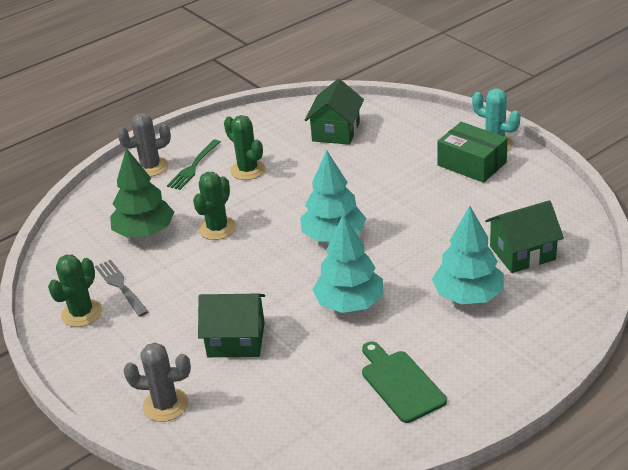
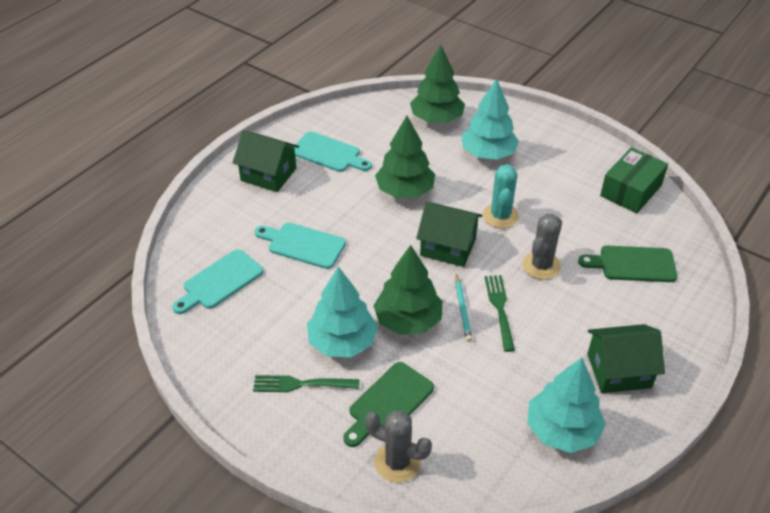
green cactus: [48,255,102,327] [193,172,236,240] [224,115,266,180] = 3 -> none = 0
green cutting board: [362,342,447,423] = 1 -> [343,362,434,447] [578,246,677,282] = 2
green fork: [167,140,220,190] = 1 -> [253,375,360,392] [485,275,515,352] = 2
green tree: [110,148,174,238] = 1 -> [373,245,443,335] [375,116,435,198] [410,45,465,123] = 3
grey fork: [95,259,148,317] = 1 -> none = 0
turquoise cutting board: none = 0 -> [172,249,264,314] [255,223,346,269] [294,132,372,172] = 3
turquoise pencil: none = 0 -> [455,274,472,342] = 1

